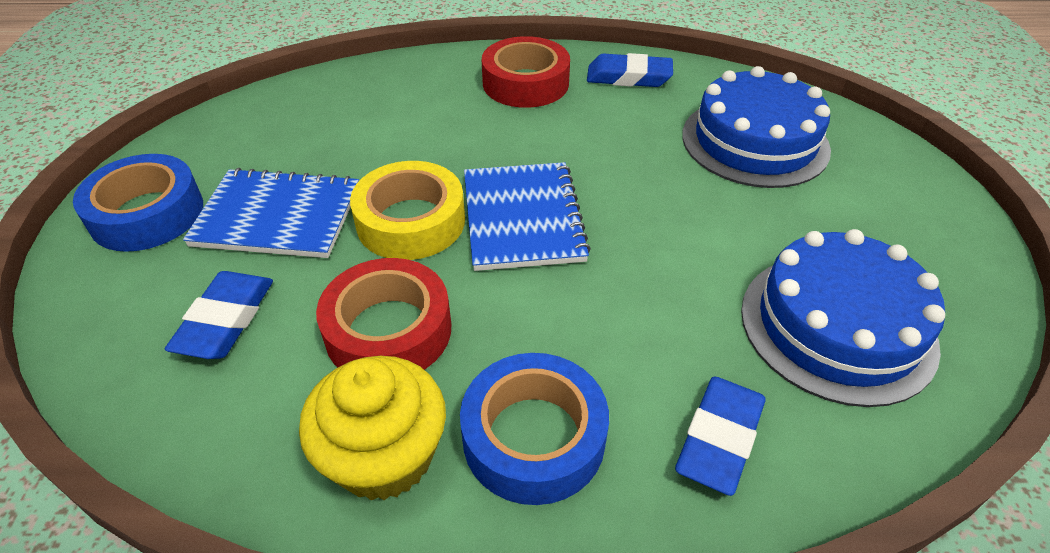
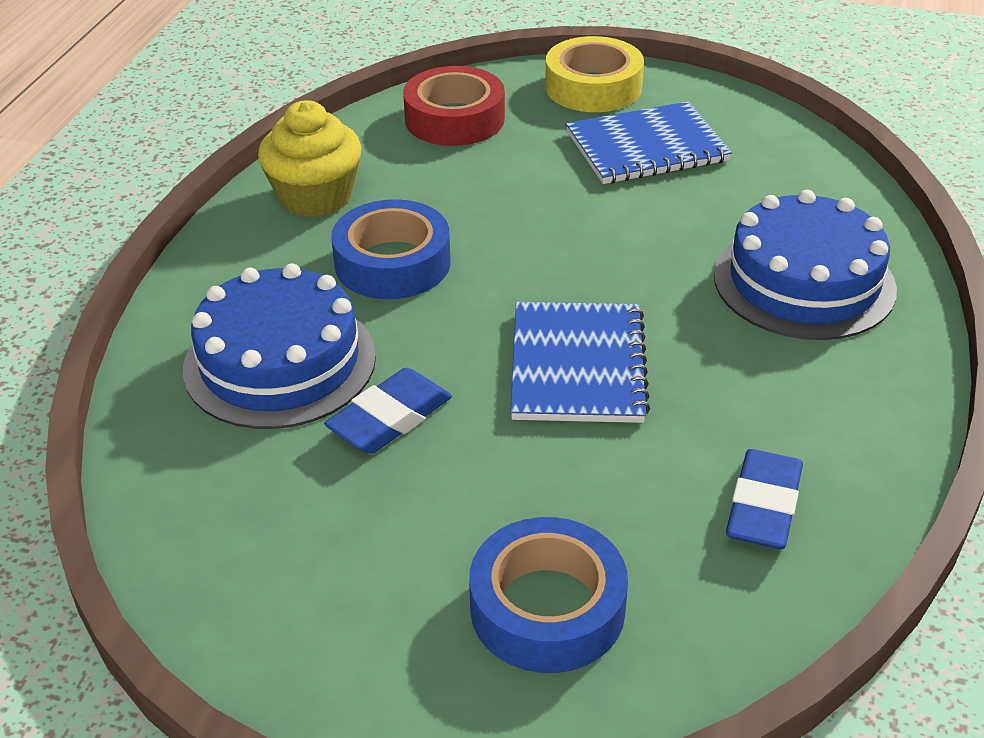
blue eraser: [165,271,273,359] [587,53,673,87] [675,377,766,496] = 3 -> [324,368,452,454] [726,449,803,549] = 2
red tape: [316,258,451,370] [482,36,570,108] = 2 -> [403,66,505,146] = 1

